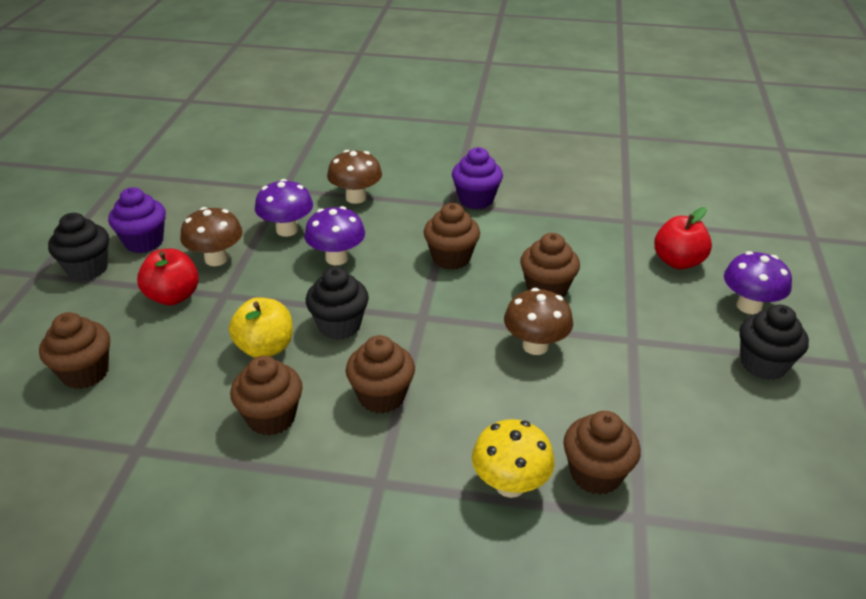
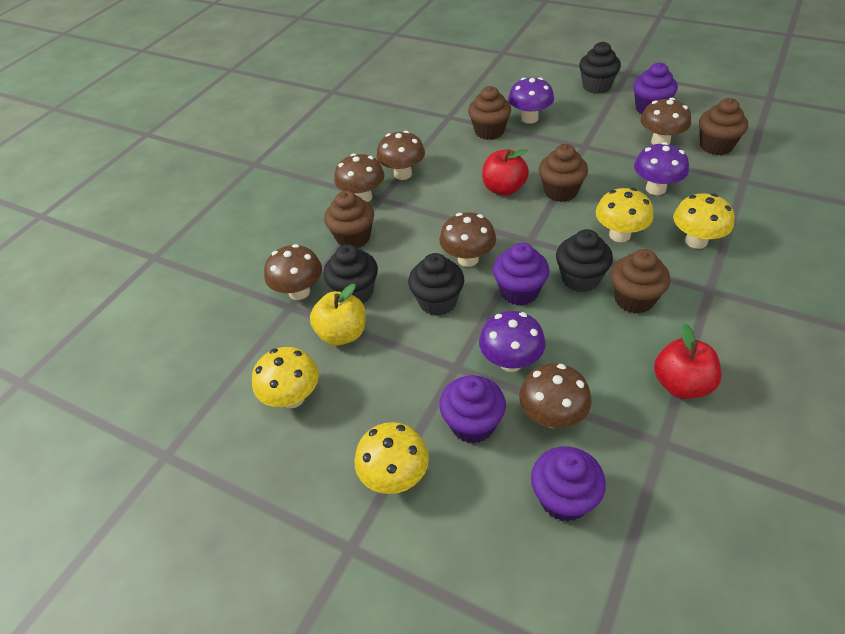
black cupcake: [48,213,109,281] [306,267,369,340] [739,304,809,380] = 3 -> [323,244,378,303] [408,253,464,316] [556,229,613,292] [579,41,621,94] = 4
brown cupcake: [39,312,110,389] [230,356,303,436] [346,335,415,414] [424,203,480,270] [520,233,580,297] [563,411,641,495] = 6 -> [324,191,374,248] [468,86,511,140] [539,144,588,202] [610,249,670,314] [699,98,748,155] = 5
brown mushroom: [180,207,243,266] [327,150,382,204] [504,288,573,355] = 3 -> [264,244,322,300] [334,153,385,202] [376,131,425,180] [439,212,496,267] [519,363,592,428] [640,98,691,145] = 6
purple cupcake: [108,187,166,253] [452,147,503,209] = 2 -> [439,375,506,444] [493,243,550,305] [531,446,606,522] [633,62,678,114] = 4
yellow mushroom: [472,419,555,498] = 1 -> [252,347,319,408] [355,422,429,494] [596,188,654,242] [673,193,735,249] = 4

